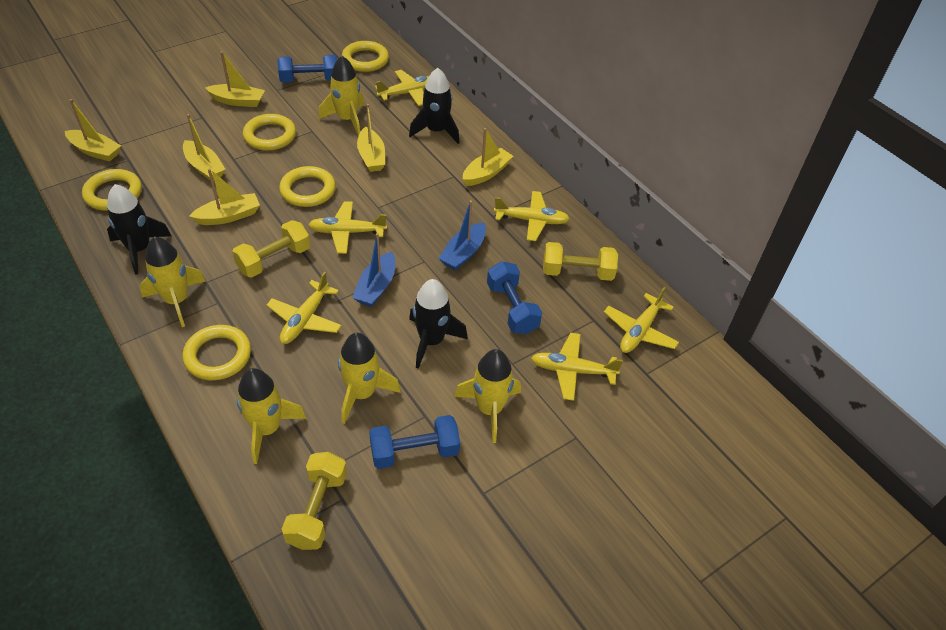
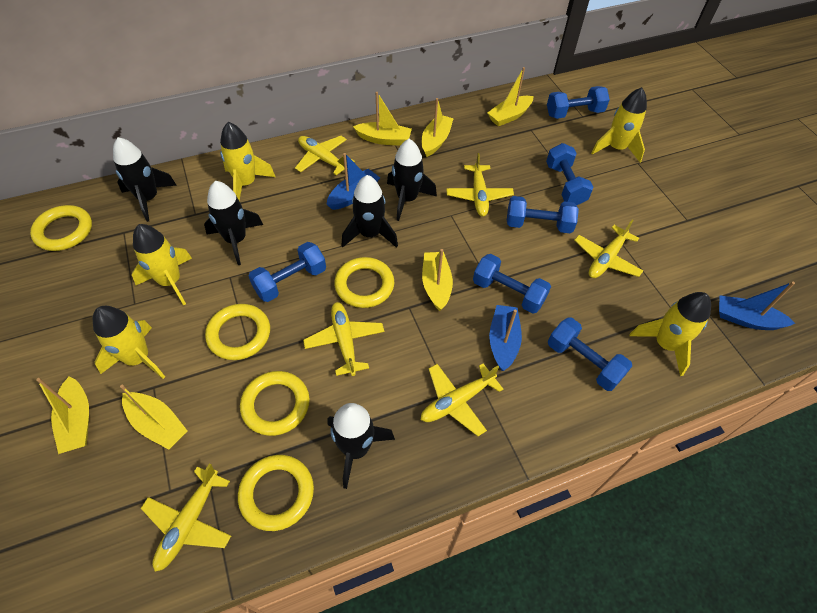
black rocket: [107,184,171,275] [409,68,460,144] [409,279,468,369] = 3 -> [113,137,177,222] [204,181,263,265] [327,403,395,489] [341,175,398,248] [387,139,437,221] = 5
blue boat: [352,233,395,307] [438,200,486,270] = 2 -> [326,153,380,210] [489,305,522,371] [719,282,795,330] = 3
blue dumbbell: [277,55,337,83] [369,415,460,469] [487,261,542,334] = 3 -> [248,242,326,302] [473,254,551,314] [507,196,579,234] [546,143,594,205] [547,86,610,119] [548,318,632,391] = 6
yellow dumbbell: [232,220,310,278] [282,452,347,550] [543,242,618,281] = 3 -> none = 0

